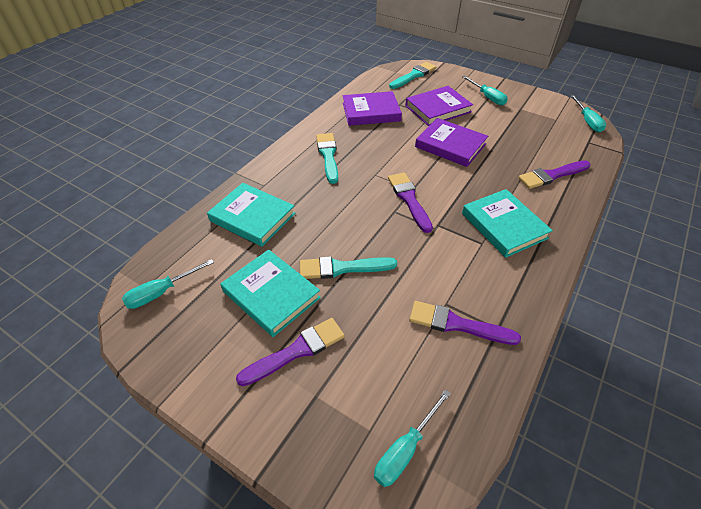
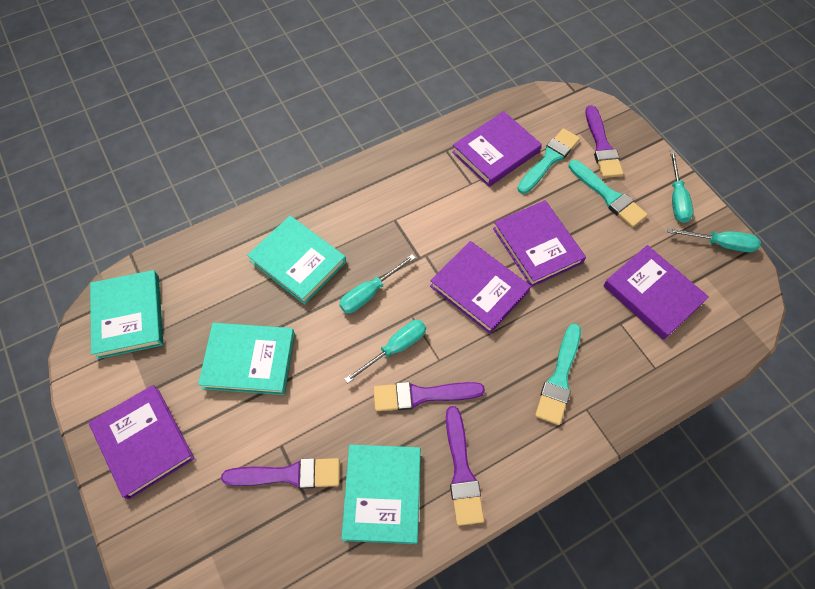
purple book: [343,91,402,126] [405,86,473,126] [415,118,488,167] = 3 -> [89,385,195,499] [430,241,531,334] [452,111,542,187] [493,200,586,287] [603,245,709,340] = 5
turquoise book: [207,183,295,247] [220,250,321,337] [462,189,553,258] = 3 -> [90,270,163,359] [198,323,295,395] [247,216,346,305] [341,445,421,544] = 4

